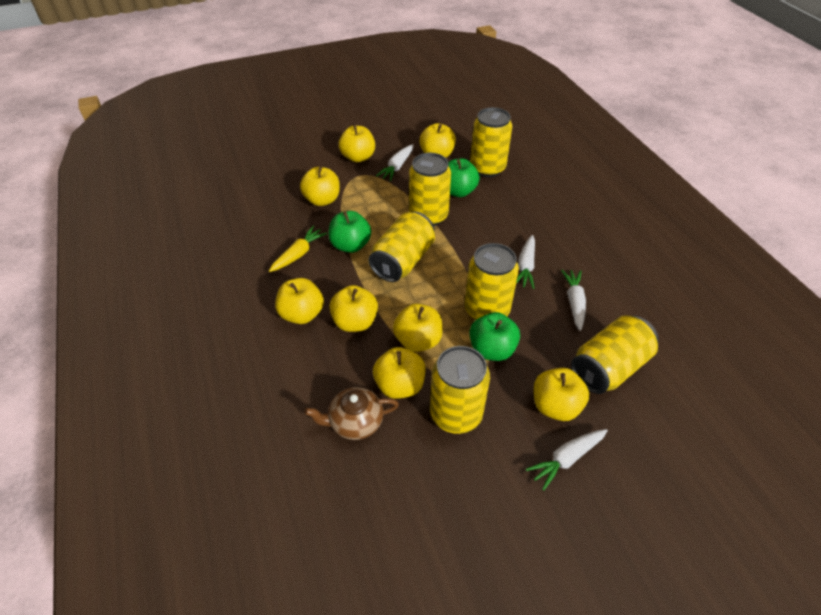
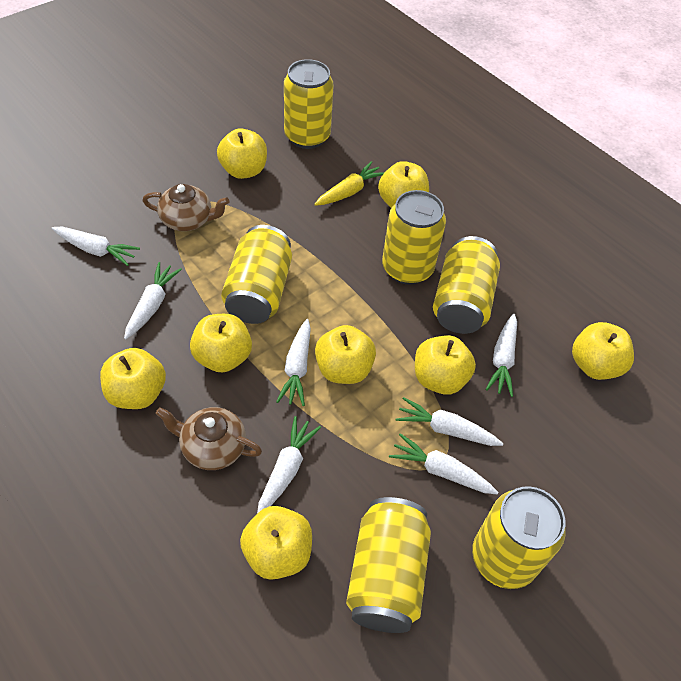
brown teapot: [304,387,399,440] = 1 -> [142,184,229,231] [156,407,262,470] = 2
green apple: [329,211,371,253] [448,158,480,197] [470,312,520,361] = 3 -> none = 0
white carrot: [376,144,414,181] [516,235,535,289] [526,429,608,491] [561,270,586,331] = 4 -> [52,227,140,266] [124,262,182,339] [257,416,321,513] [276,319,311,406] [389,433,498,494] [396,397,503,446] [485,314,517,397] = 7

